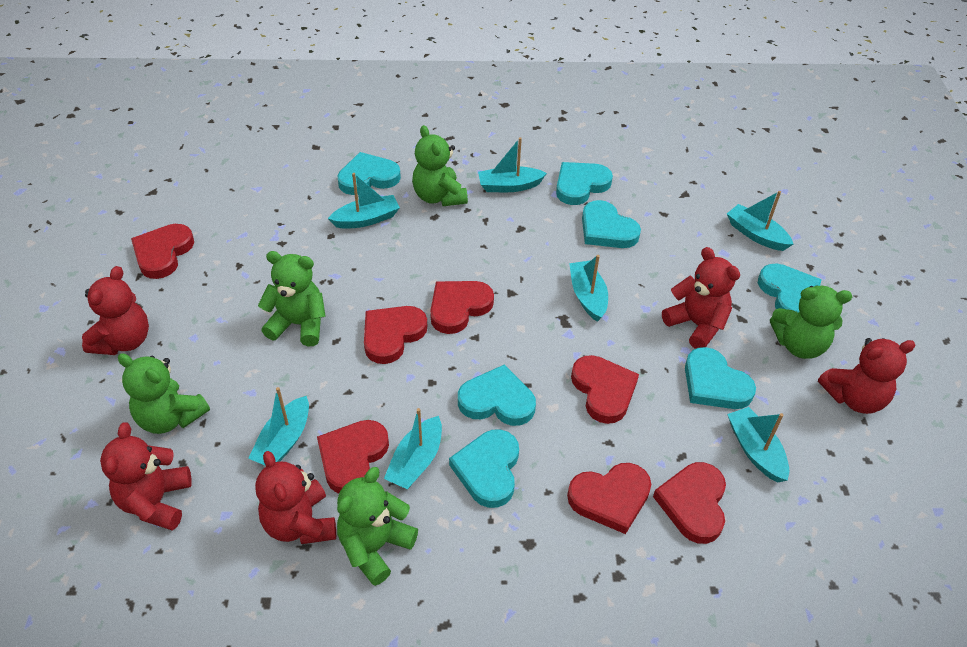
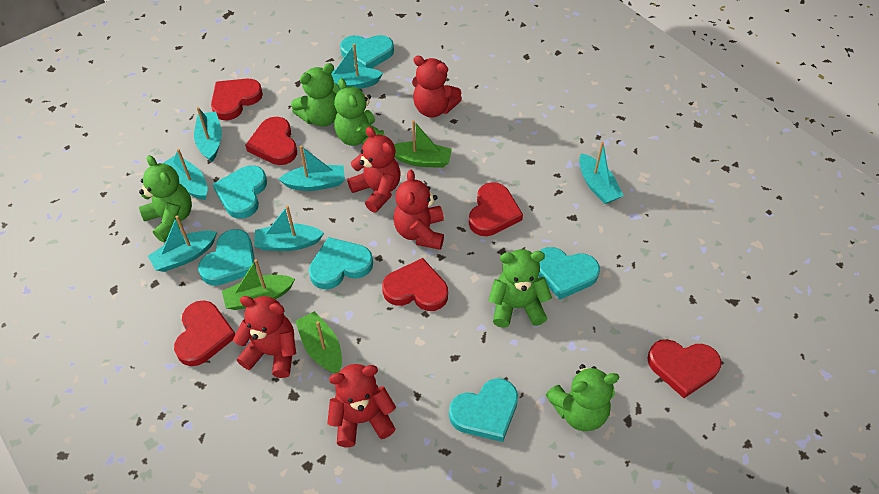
green boat: none = 0 -> [222,259,295,310] [295,311,342,373] [394,120,452,168] = 3
red heart: [131,224,194,279] [317,420,389,493] [364,306,427,364] [430,281,494,334] [567,463,651,534] [571,355,639,424] [653,462,726,544] = 7 -> [174,300,235,366] [211,78,263,120] [245,117,297,165] [382,258,448,311] [469,182,523,236] [647,339,722,398] = 6
turquoise heart: [338,152,401,195] [449,429,519,508] [458,365,536,426] [556,162,613,205] [582,200,641,248] [685,347,756,409] [758,264,822,313] = 7 -> [198,229,256,286] [213,165,267,219] [309,237,373,289] [340,35,394,69] [449,378,518,442] [538,247,600,300] = 6

